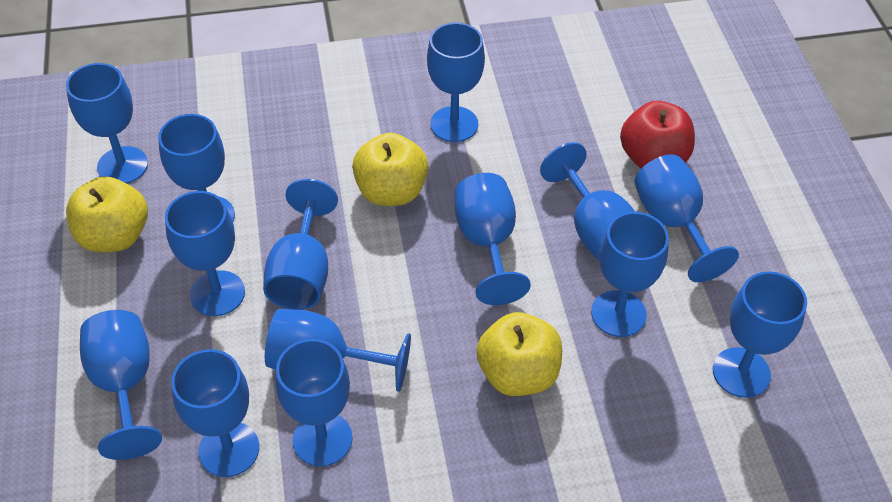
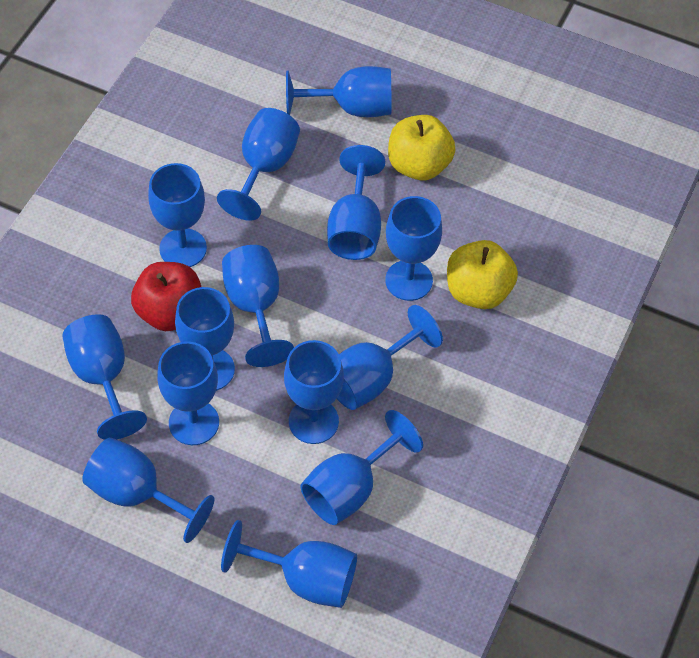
yellow apple: [66,176,148,252] [352,133,429,206] [477,312,562,396] = 3 -> [388,115,456,180] [447,240,518,309] = 2

